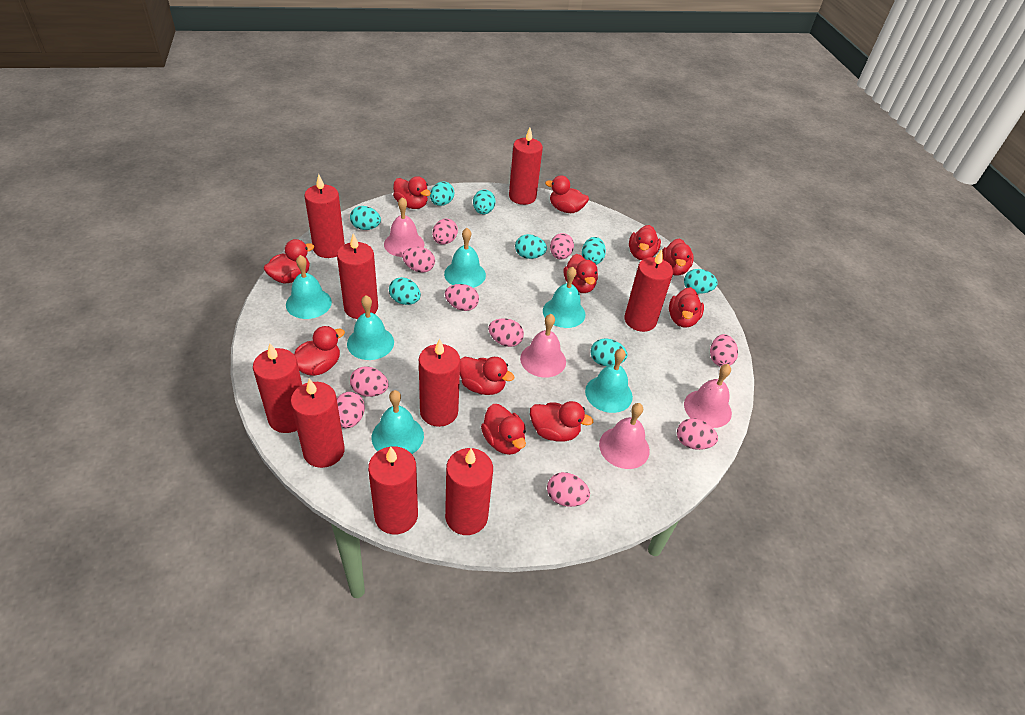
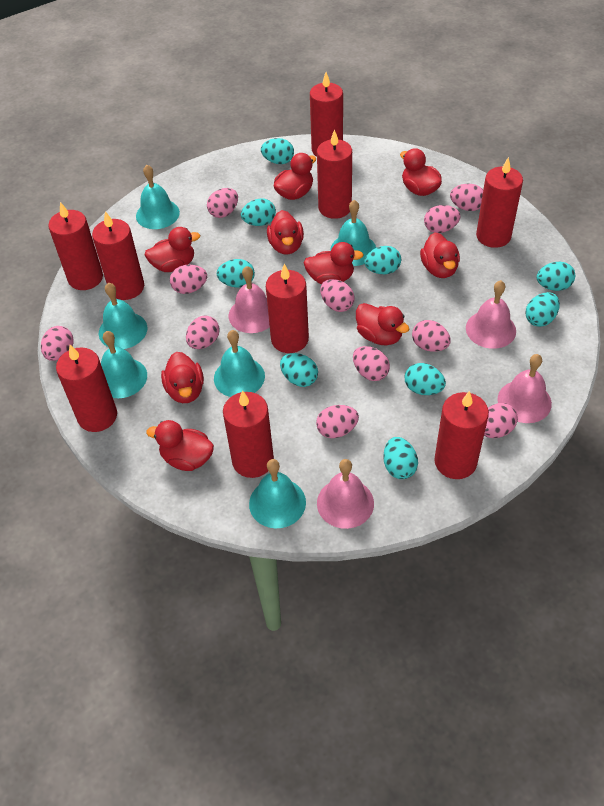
pink egg: [337,392,365,428] [350,367,389,397] [402,247,435,273] [432,219,458,245] [445,284,479,311] [488,318,524,347] [547,472,590,507] [550,233,574,260] [677,418,718,450] [710,334,738,367] = 10 -> [41,326,74,361] [170,265,207,294] [186,316,220,349] [207,188,238,218] [316,405,359,438] [320,279,354,312] [353,346,390,381] [412,320,451,352] [424,205,460,233] [450,184,483,211] [484,403,518,438] = 11
red duck: [264,239,314,284] [294,326,345,376] [393,176,431,209] [460,357,515,395] [481,404,526,455] [530,401,593,442] [545,176,589,213] [564,254,598,293] [629,225,661,260] [662,238,694,276] [669,287,704,328] = 11 -> [145,227,200,272] [146,420,214,471] [161,352,204,403] [267,210,304,255] [274,153,316,200] [304,242,364,284] [356,303,409,345] [400,148,442,196] [420,233,460,278] = 9
turquoise egg: [350,206,381,230] [389,277,421,305] [430,181,454,206] [473,190,496,214] [515,234,547,259] [582,237,606,265] [591,339,627,366] [684,269,718,294] = 8 -> [217,259,255,288] [241,198,276,226] [261,138,294,164] [280,353,318,387] [364,246,401,274] [383,437,418,479] [405,363,446,395] [525,292,560,327] [537,262,575,291] = 9

